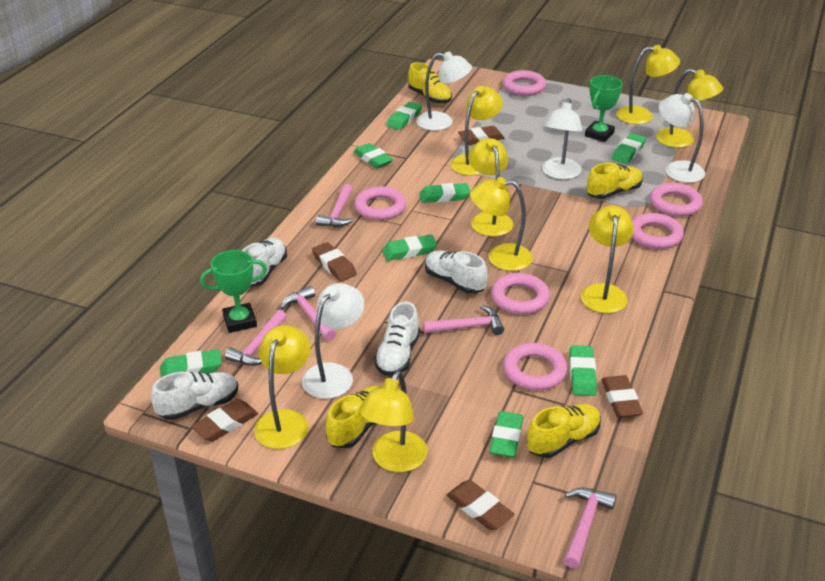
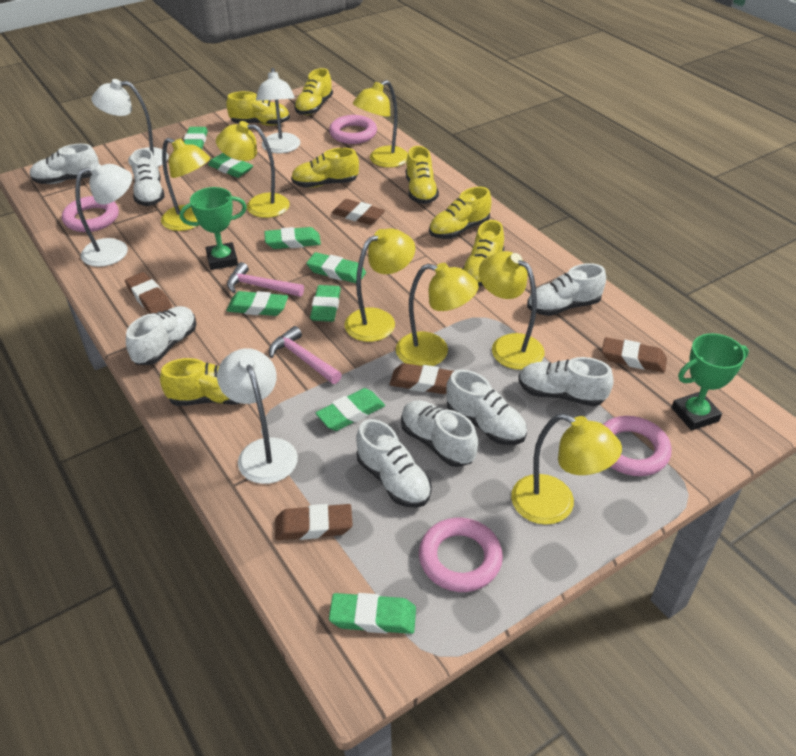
pink hammer: [225,310,287,366] [281,286,336,341] [316,184,353,227] [423,305,504,335] [564,487,616,569] = 5 -> [227,262,304,297] [269,326,342,384] = 2
pink ring: [354,186,406,220] [491,273,550,314] [503,70,546,96] [503,343,567,390] [632,213,684,249] [650,183,703,217] = 6 -> [62,196,119,232] [329,115,377,144] [419,518,503,592] [603,416,672,476] = 4
white shoe: [151,371,238,420] [242,238,287,286] [374,302,420,376] [425,250,488,294] = 4 -> [30,144,99,184] [126,306,197,365] [131,148,165,206] [356,419,432,508] [401,400,478,467] [446,370,527,445] [519,357,614,406] [527,263,606,316] = 8
yellow lamp: [254,325,311,449] [359,371,427,472] [451,86,503,176] [468,138,513,236] [470,177,533,271] [581,206,634,313] [616,45,680,125] [656,69,723,148] = 8 -> [161,138,210,231] [216,121,290,218] [345,228,415,342] [353,80,408,168] [396,263,479,366] [479,251,545,370] [511,413,622,525] = 7
yellow shoe: [326,386,379,448] [408,62,452,104] [527,404,601,458] [587,163,643,199] = 4 -> [160,358,240,406] [226,91,290,126] [291,148,359,188] [294,68,333,115] [406,146,439,204] [429,187,492,239] [462,220,504,287] = 7

